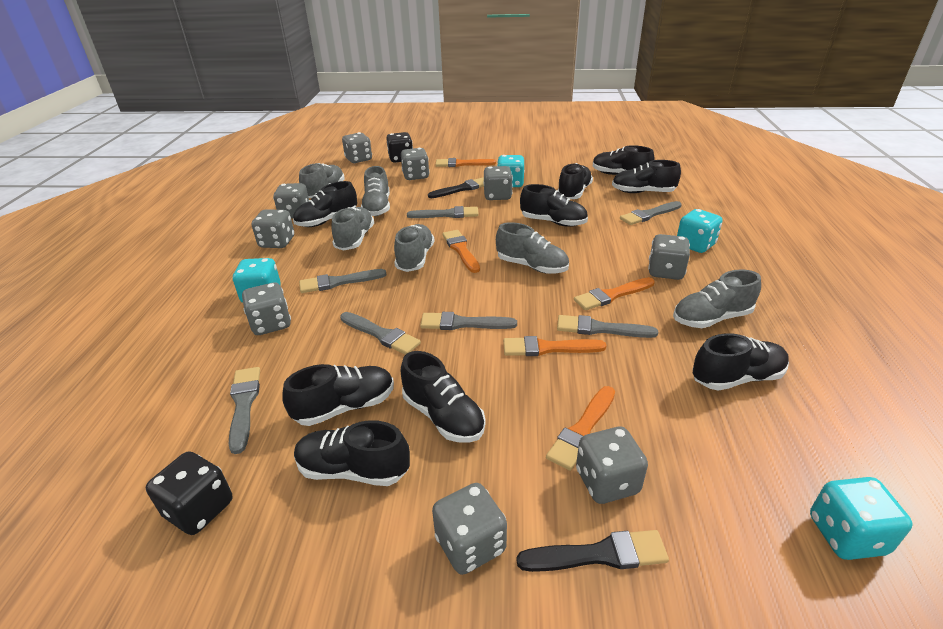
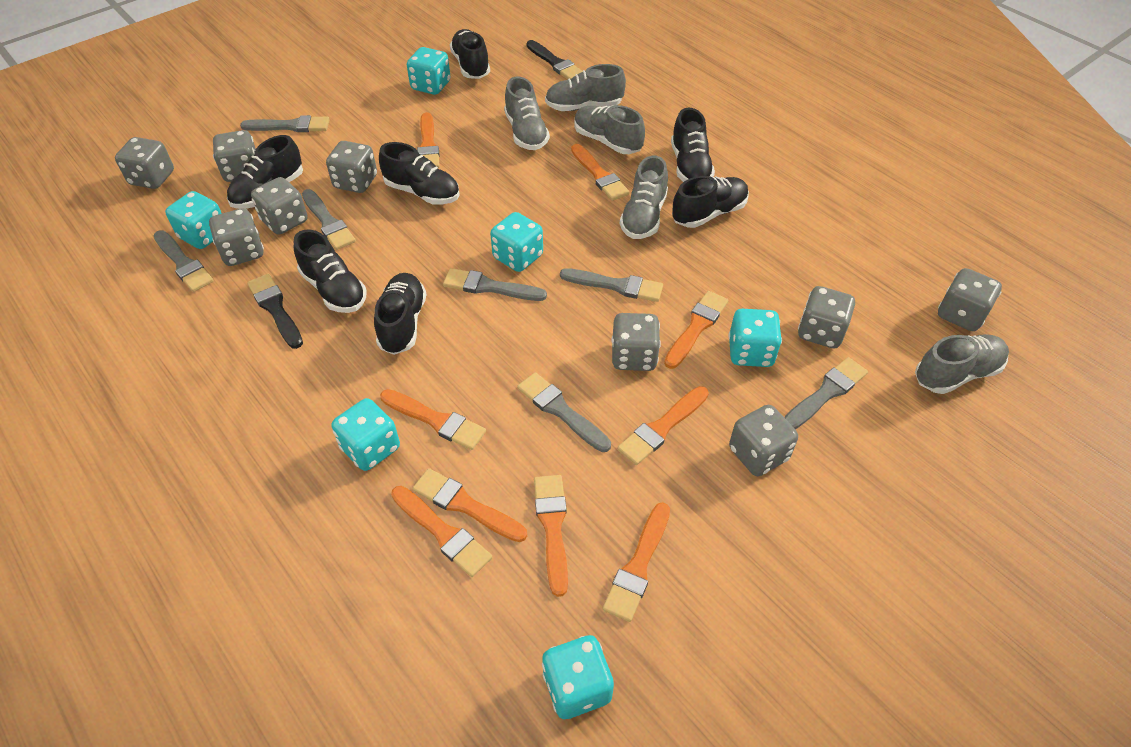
black dice: [146,451,233,535] [386,132,413,163] = 2 -> none = 0
black shoe: [282,364,394,426] [293,181,357,227] [294,420,410,486] [401,351,485,443] [520,184,588,227] [558,163,593,199] [593,145,654,175] [612,160,681,193] [693,333,789,390] = 9 -> [227,135,303,209] [294,229,367,313] [374,273,426,355] [379,142,460,205] [450,29,490,79] [671,108,715,182] [672,176,749,228] = 7
grey shoe: [299,163,345,198] [332,207,374,251] [361,166,390,216] [394,224,435,272] [496,222,569,274] [673,269,761,328] = 6 -> [504,77,550,150] [545,64,626,111] [574,105,645,154] [620,156,668,239] [915,334,1009,394] = 5
orange brush: [436,158,496,167] [442,230,480,273] [503,336,607,356] [546,386,615,471] [574,277,655,310] = 5 -> [380,389,486,450] [391,486,492,577] [413,468,527,542] [417,112,440,168] [534,475,568,597] [571,144,630,201] [602,502,670,622] [617,386,709,465] [664,291,729,369] = 9
turquoise dice: [232,258,281,303] [497,155,525,187] [677,209,722,253] [810,477,913,560] = 4 -> [165,191,222,249] [331,398,400,471] [407,47,451,95] [490,212,543,272] [542,635,614,719] [729,309,782,367] = 6

